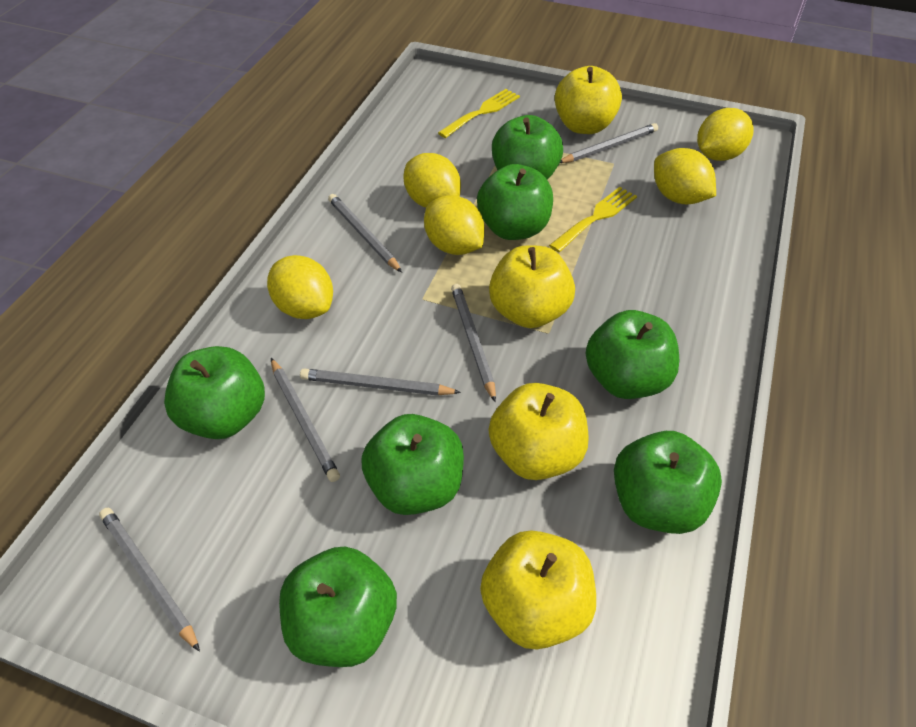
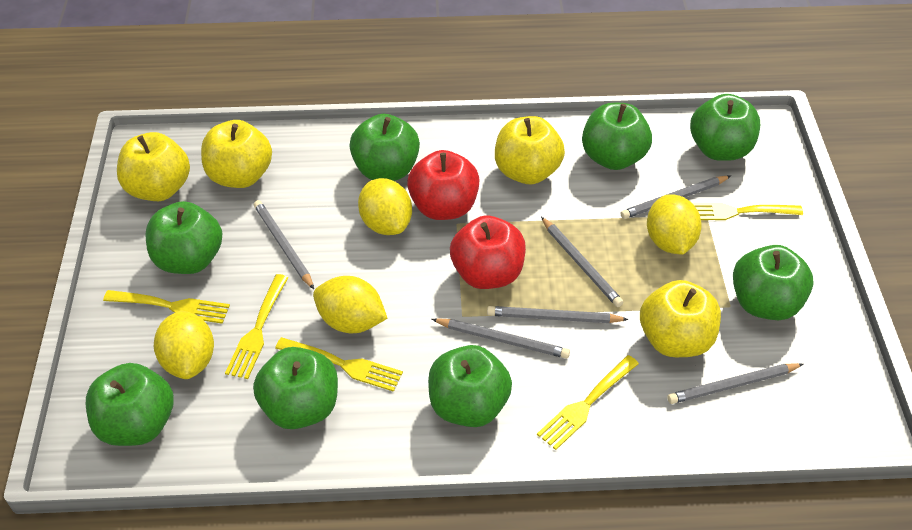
green apple: [164,346,265,439] [279,547,397,667] [361,414,464,515] [477,164,553,240] [492,115,563,179] [586,310,679,399] [614,431,722,534] = 7 -> [86,363,174,446] [145,201,222,274] [253,347,338,429] [349,114,420,181] [428,345,512,427] [582,103,652,170] [690,94,760,161] [733,245,814,320] = 8
red apple: none = 0 -> [407,150,480,220] [450,215,526,289] = 2
yellow fork: [438,89,520,138] [549,187,637,252] = 2 -> [103,290,230,324] [225,274,289,379] [275,337,403,392] [537,355,639,450] [692,203,803,220] = 5
yellow lemon: [267,255,333,319] [403,153,461,208] [424,195,485,255] [654,148,716,204] [697,108,754,161] = 5 -> [154,310,214,379] [313,276,387,333] [358,178,412,235] [647,194,702,254] = 4

